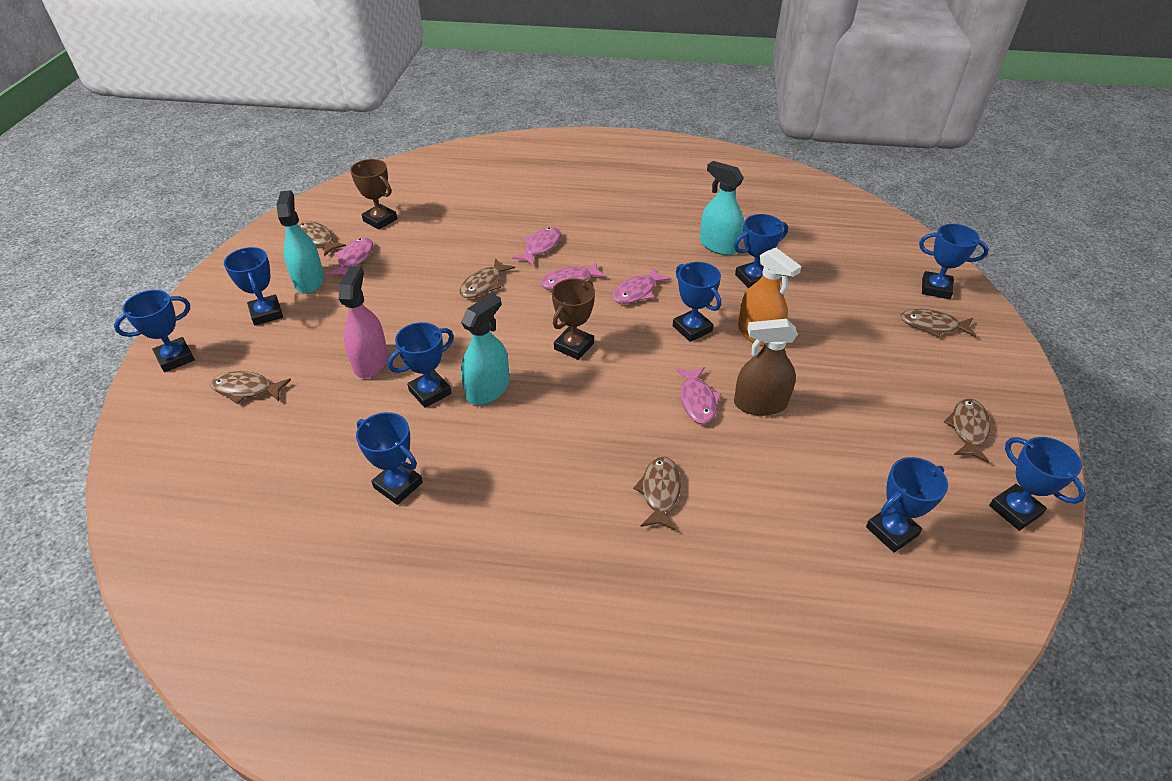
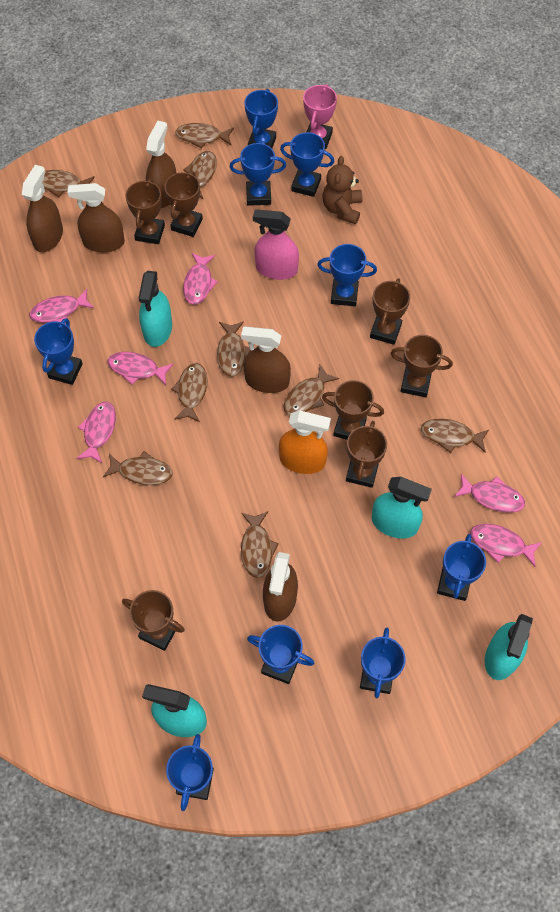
brown fish: [210,371,291,404] [299,221,346,256] [459,258,515,298] [633,456,681,531] [901,309,976,337] [944,398,990,463] = 6 -> [42,170,95,197] [103,451,173,485] [171,363,208,422] [175,123,234,149] [183,151,217,199] [217,321,251,377] [241,512,279,578] [284,365,339,415] [421,418,489,453] = 9
brown spray bottle: [734,319,798,416] = 1 -> [22,165,63,252] [67,183,125,253] [146,121,176,208] [241,327,291,393] [263,552,298,621] = 5
brown teddy bear: none = 0 -> [323,156,362,224] = 1
brown trophy: [350,159,397,230] [552,278,595,360] = 2 -> [122,590,185,651] [125,179,165,244] [164,171,203,237] [322,380,384,440] [346,421,387,488] [370,278,410,345] [391,335,453,397] = 7
pink fish: [326,238,373,276] [512,227,561,266] [540,262,607,290] [612,267,671,304] [676,367,722,424] = 5 -> [29,289,94,324] [77,402,116,463] [107,352,174,385] [183,253,218,305] [454,474,525,513] [470,524,542,566] = 6
pink trophy: none = 0 -> [303,84,337,149] = 1
turquoise spray bottle: [276,190,324,294] [461,294,509,405] [700,161,744,255] = 3 -> [139,271,172,347] [142,684,207,737] [372,477,432,538] [485,614,533,680] = 4

